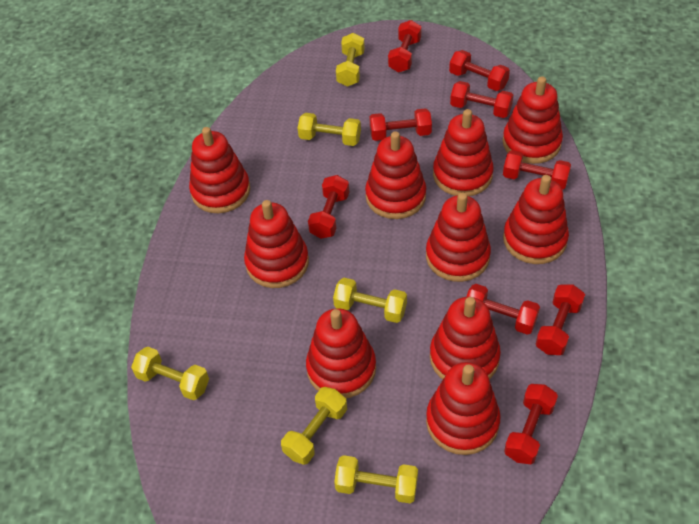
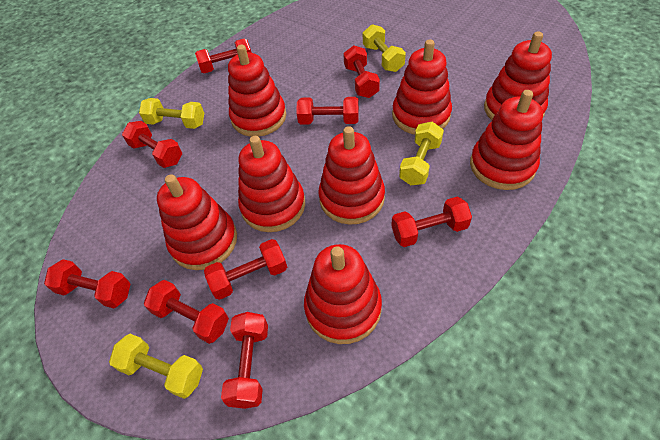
red stacking toy: [189,127,250,213] [244,200,309,288] [306,308,376,398] [365,131,426,219] [426,193,491,282] [426,362,501,455] [430,297,501,379] [433,109,494,196] [503,76,563,164] [503,175,569,264] = 10 -> [157,174,237,270] [228,45,286,137] [238,136,305,232] [304,244,382,344] [318,126,385,225] [392,39,452,135] [470,90,543,190] [484,32,552,120] = 8
yellow dumbbell: [131,347,209,400] [281,387,347,465] [298,113,361,146] [333,278,407,323] [334,455,418,503] [336,33,365,87] = 6 -> [109,334,203,399] [139,98,204,129] [363,24,406,72] [399,122,444,185] = 4

